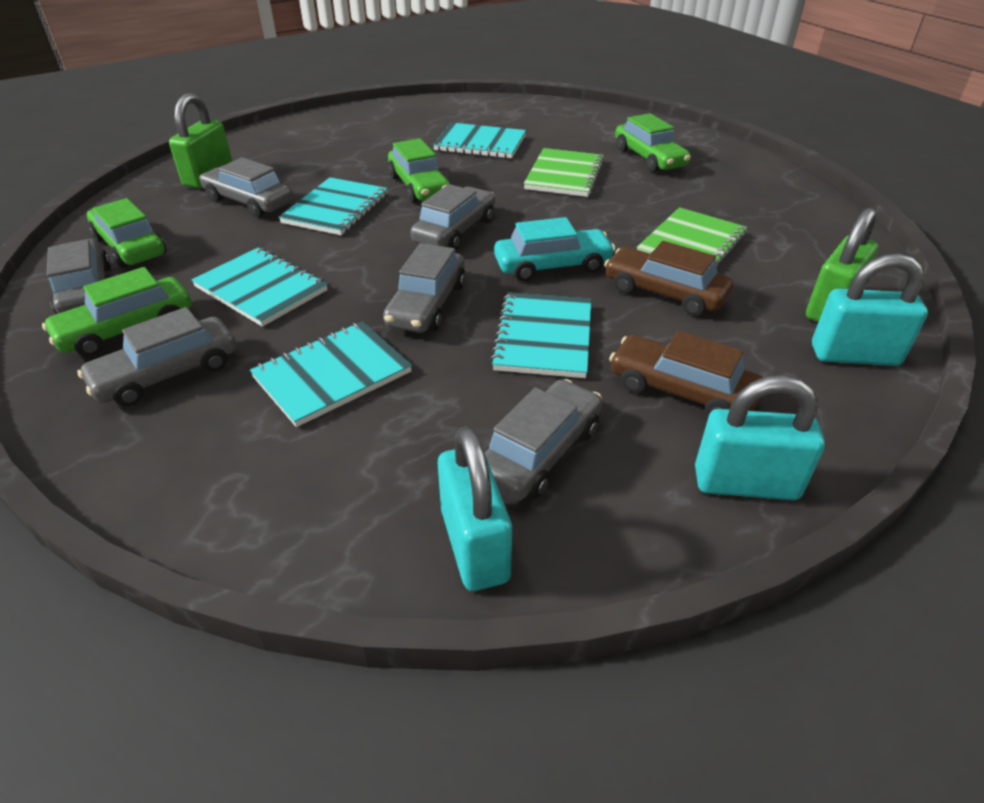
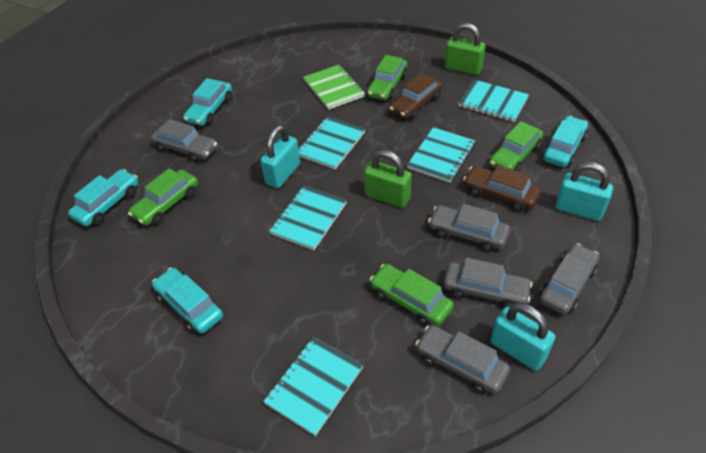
green notebook: [524,148,604,197] [636,207,747,267] = 2 -> [303,65,365,110] = 1
grey car: [47,239,111,314] [77,307,237,406] [199,157,293,217] [383,243,465,333] [410,184,495,250] [484,379,602,501] = 6 -> [151,119,217,163] [415,325,510,394] [428,204,510,252] [443,258,532,308] [539,243,599,315] = 5
turquoise car: [494,217,615,281] = 1 -> [68,169,138,226] [152,268,223,334] [184,78,232,126] [542,116,588,167] = 4

